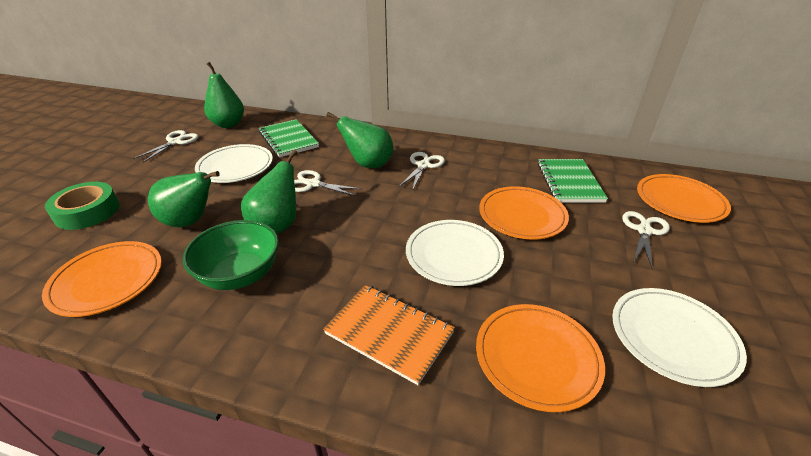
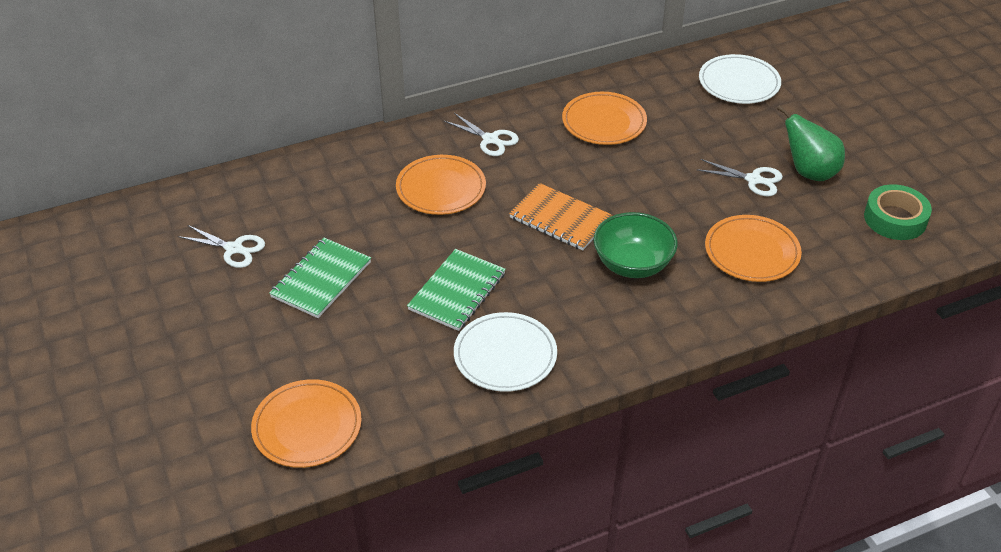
green pear: [148,171,220,227] [204,62,244,128] [241,150,297,234] [326,112,394,168] = 4 -> [777,105,845,181] = 1
white plate: [195,144,273,183] [406,220,504,286] [612,288,747,387] = 3 -> [454,312,557,392] [699,54,781,104] = 2
white scissors: [133,130,198,163] [294,170,362,196] [399,152,445,191] [622,211,670,269] = 4 -> [178,225,265,268] [444,113,519,156] [696,159,783,196] = 3

